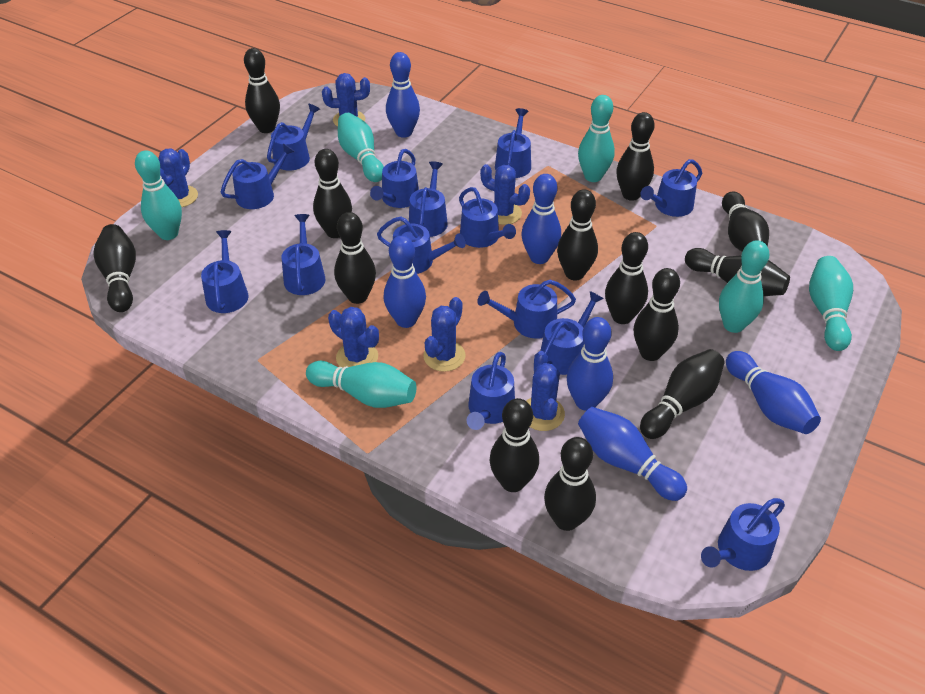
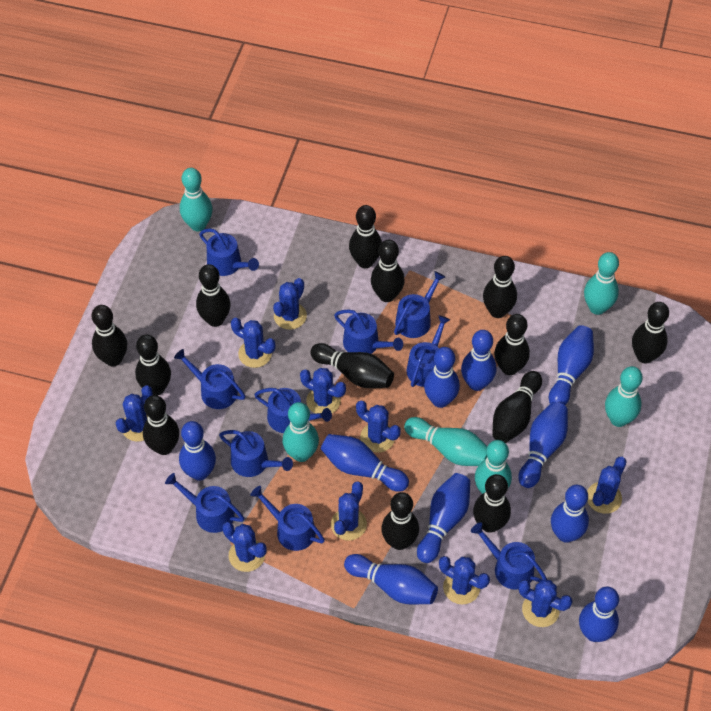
blue bowling pin: [384,236,426,328] [386,52,420,138] [522,174,561,264] [567,317,613,411] [578,407,687,501] [726,351,821,434] = 6 -> [179,421,216,481] [321,434,409,492] [344,554,438,605] [417,473,470,563] [424,347,460,408] [461,330,496,391] [518,402,568,488] [549,325,594,405] [551,485,589,543] [579,586,619,642] = 10
blue cactus: [158,149,198,207] [322,73,370,127] [328,307,379,368] [423,297,466,372] [480,164,530,225] [526,351,565,431] = 6 -> [116,385,153,442] [222,522,267,572] [231,318,276,368] [273,278,307,330] [300,368,346,413] [331,481,367,541] [356,401,401,453] [439,556,490,604] [518,580,573,627] [587,457,627,514] = 10
blue watering can: [201,230,249,313] [220,143,295,209] [267,103,320,171] [281,214,325,295] [370,149,419,208] [377,216,466,274] [409,161,448,237] [459,187,516,248] [467,352,515,430] [477,280,576,339] [495,108,531,178] [540,291,604,375] [640,159,702,217] [701,498,785,571] = 14 -> [165,473,244,533] [174,349,245,409] [199,228,259,276] [219,430,293,477] [250,486,325,551] [254,388,332,433] [334,309,403,354] [394,271,445,338] [406,315,450,387] [471,522,547,590] = 10

